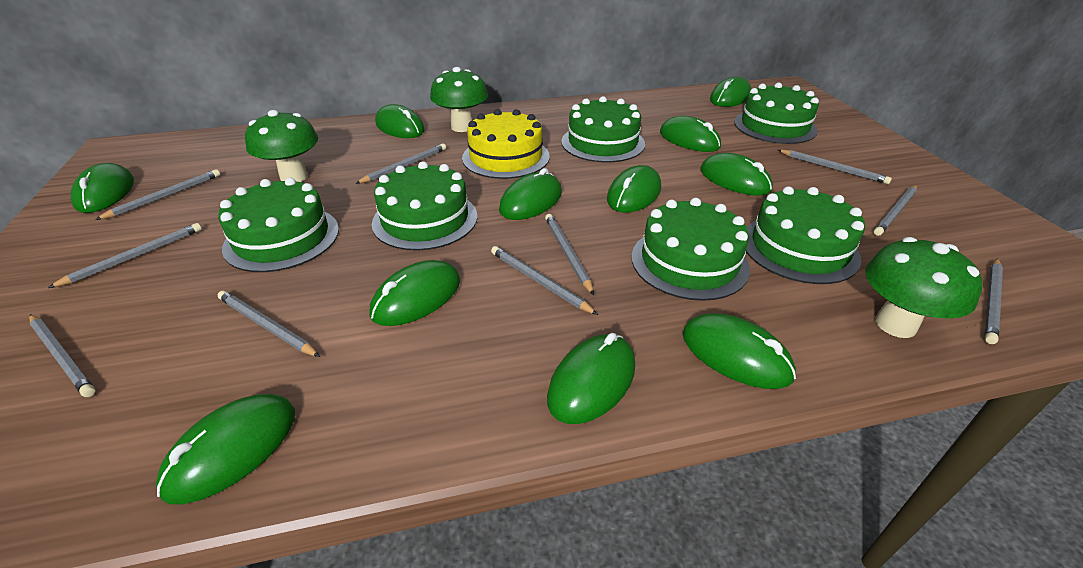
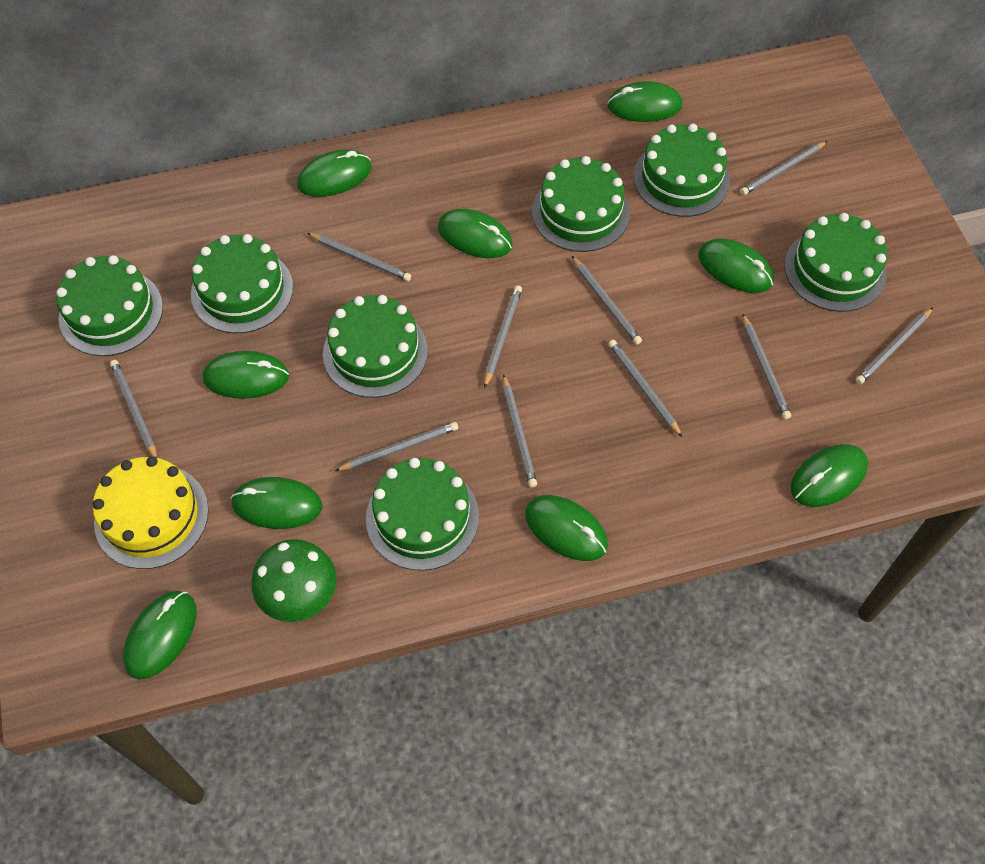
green cake: [218,178,339,272] [372,161,477,251] [561,96,645,163] [632,198,750,301] [734,82,819,144] [746,186,865,284] = 6 -> [56,255,163,356] [191,234,293,333] [323,295,428,398] [366,458,479,571] [532,156,630,252] [633,124,730,217] [784,213,887,312] = 7
green mouse: [71,163,134,213] [156,394,295,504] [370,260,460,326] [375,104,425,138] [499,168,562,220] [547,333,635,424] [607,165,661,213] [660,116,721,152] [683,313,796,389] [701,153,773,196] [710,77,751,107] = 11 -> [123,591,197,679] [202,351,289,399] [231,477,322,529] [297,150,372,197] [438,209,513,258] [525,495,608,561] [607,81,683,122] [698,238,774,293] [790,444,868,507] = 9
green mushroom: [245,110,318,182] [430,67,488,132] [865,237,982,338] = 3 -> [251,539,337,622] = 1

